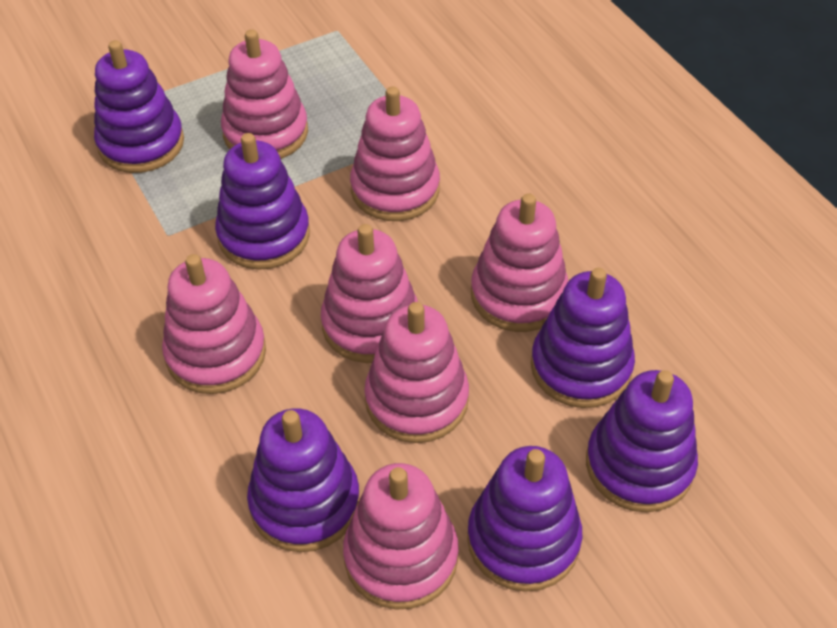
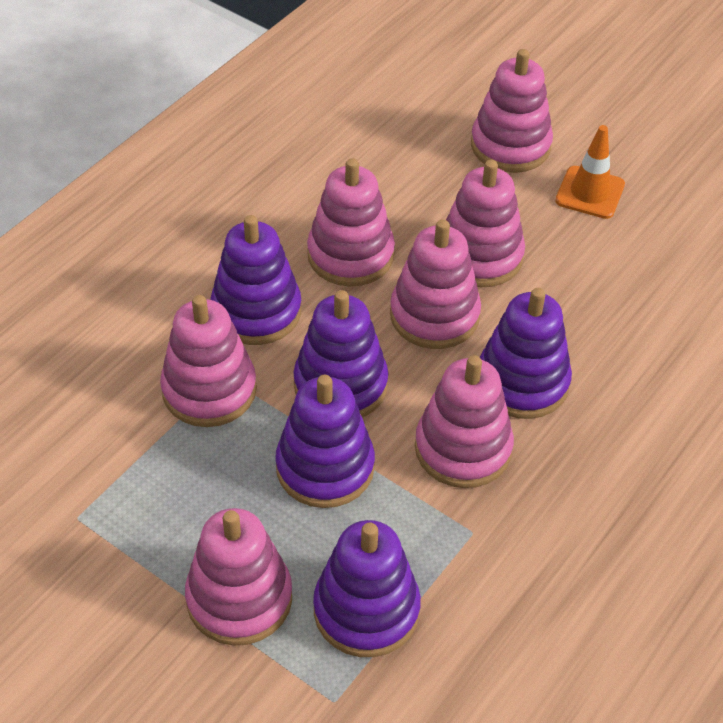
orange traffic cone: none = 0 -> [555,125,625,219] = 1
purple stacking toy: [94,40,184,173] [215,133,310,270] [247,408,360,552] [467,446,582,592] [531,268,635,408] [586,370,698,512] = 6 -> [210,215,301,345] [275,375,375,508] [293,290,388,418] [313,520,421,657] [480,288,572,419] = 5

